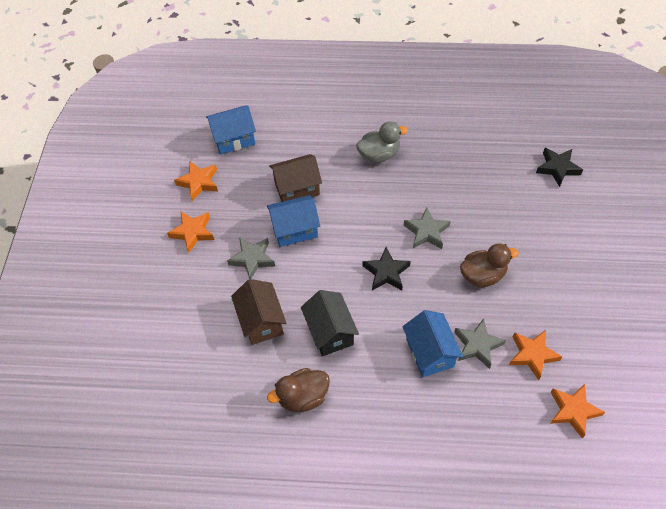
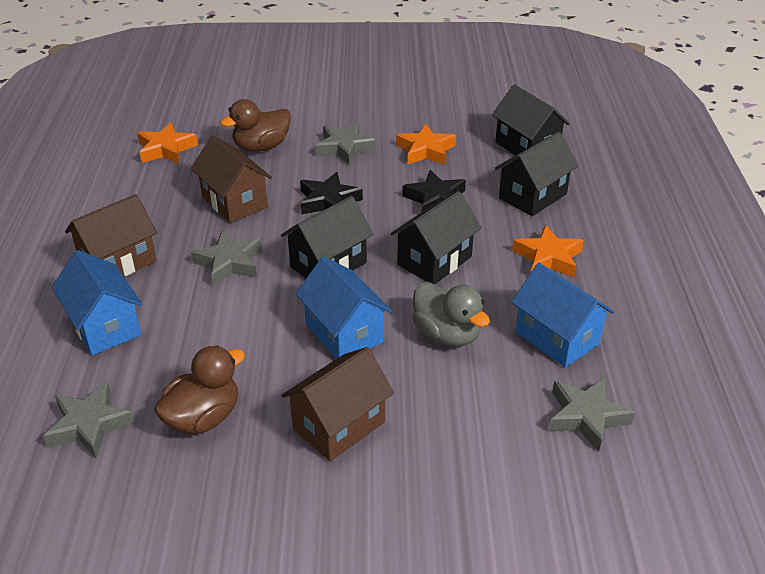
black house: [301,290,359,356] = 1 -> [281,196,373,278] [391,191,482,284] [492,84,570,155] [495,132,578,216] = 4
brown house: [231,279,287,345] [269,154,322,202] = 2 -> [65,194,157,276] [191,136,272,223] [281,347,394,461] = 3
grey star: [227,237,275,279] [403,207,451,249] [454,318,506,369] = 3 -> [43,382,135,458] [191,231,262,286] [316,123,376,165] [548,377,635,452] = 4
orange star: [167,211,214,252] [174,161,218,201] [509,330,562,380] [550,384,605,438] = 4 -> [137,123,198,164] [396,124,456,165] [512,225,584,278] = 3

